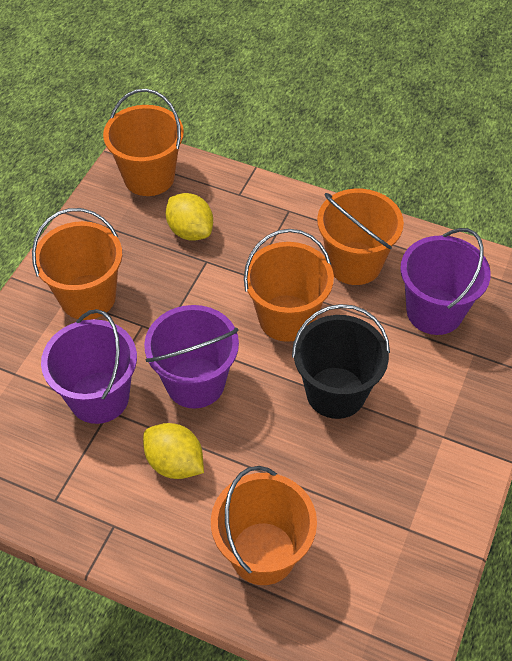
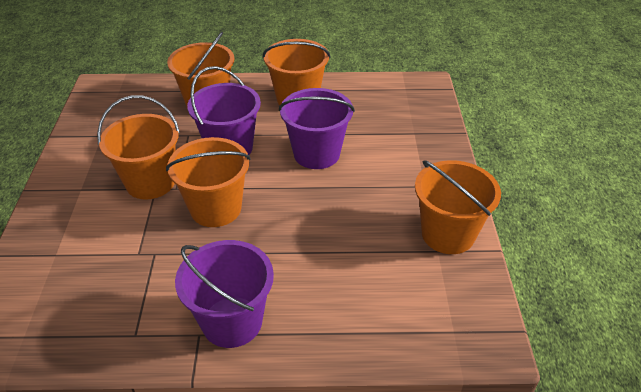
black bucket: [292,304,390,419] = 1 -> none = 0
yellow lemon: [143,423,204,479] [166,193,213,241] = 2 -> none = 0

